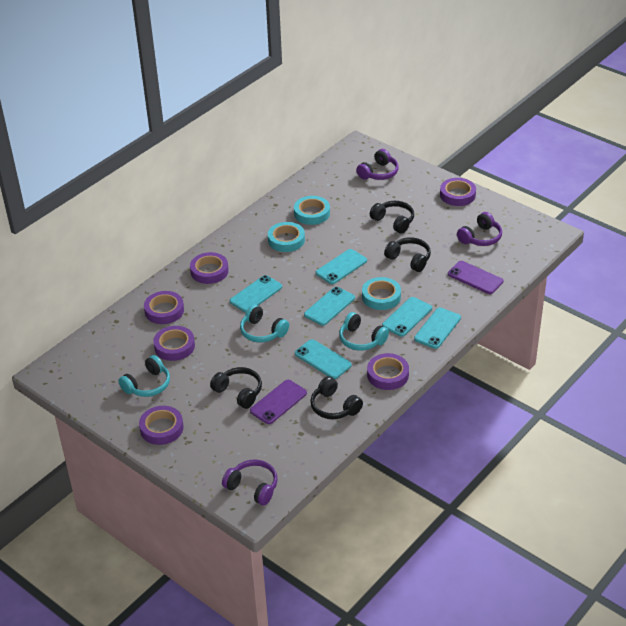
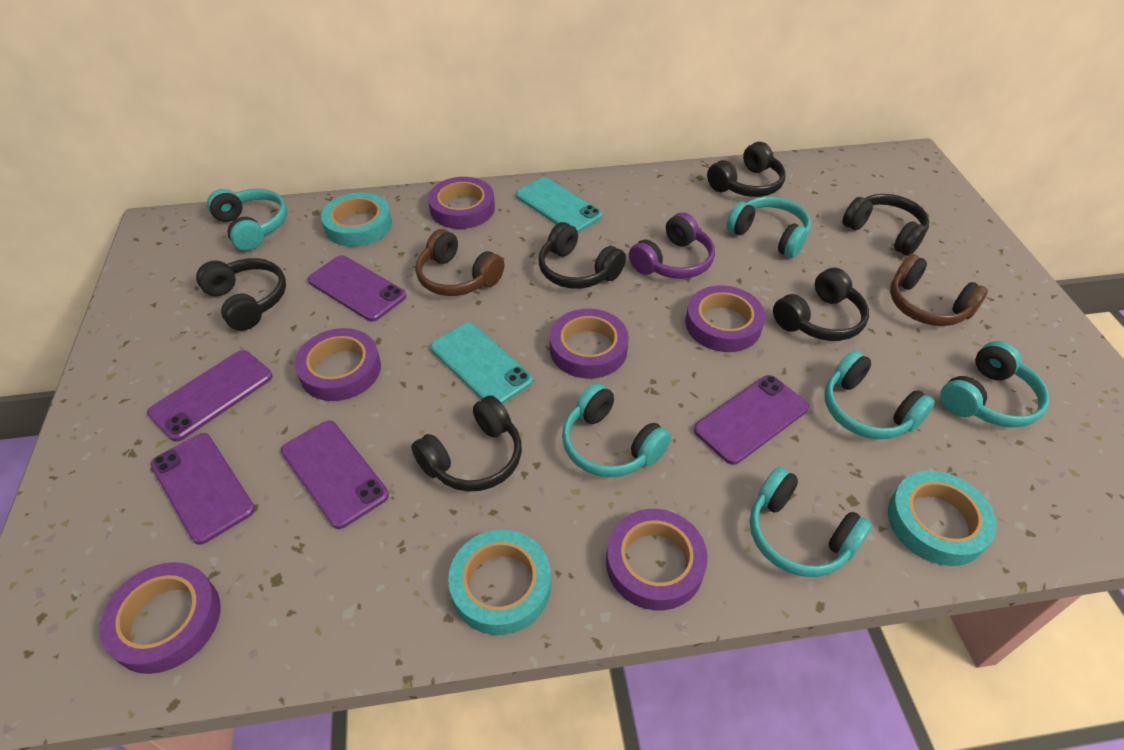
black headphones: [210,367,262,409] [310,376,363,419] [370,201,414,234] [384,237,431,272] = 4 -> [196,258,286,331] [411,395,522,492] [538,222,626,289] [707,142,786,197] [773,268,869,341] [842,194,929,256] = 6
brown headphones: none = 0 -> [415,229,504,296] [890,254,988,326] = 2
purple headphones: [222,459,278,506] [356,149,399,180] [457,212,502,246] = 3 -> [629,212,715,279] = 1
purple phone: [250,380,307,424] [448,261,503,294] = 2 -> [147,350,272,441] [150,433,255,545] [281,420,389,529] [308,255,406,321] [694,375,809,465] = 5
turquoise headphones: [118,355,170,397] [240,304,289,342] [339,312,389,351] = 3 -> [207,189,287,251] [562,383,671,477] [727,196,811,258] [750,467,872,577] [824,350,935,439] [940,341,1049,427] = 6
turquoise phone: [230,275,282,313] [295,339,352,379] [304,287,355,326] [316,249,367,284] [382,297,432,337] [414,307,461,349] = 6 -> [431,323,533,404] [516,177,603,233] = 2

